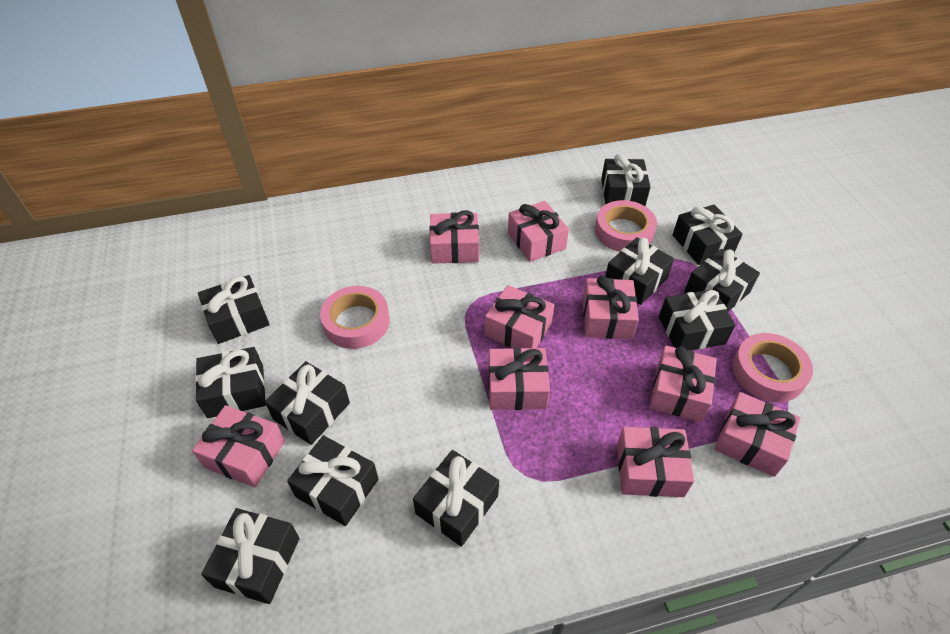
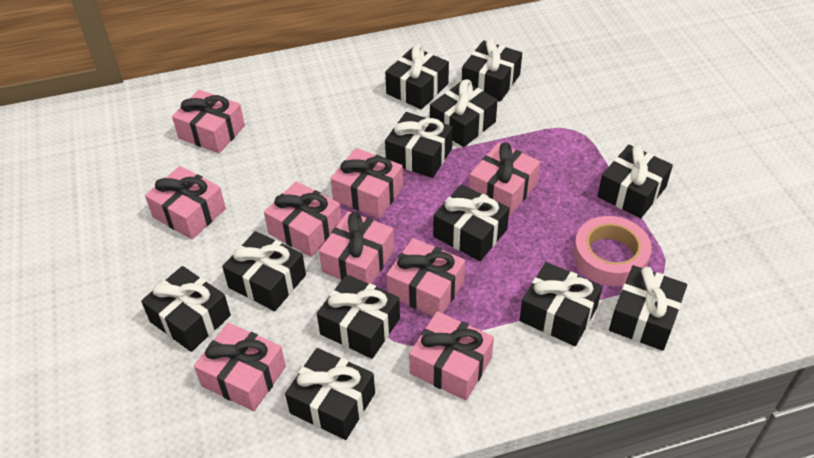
black gift: [195,347,266,418] [198,275,270,344] [201,508,300,604] [265,361,350,445] [287,435,378,526] [413,450,499,547] [601,154,650,206] [605,237,674,305] [659,289,735,351] [673,205,743,265] [684,249,760,312] = 11 -> [141,266,231,352] [222,231,306,311] [285,348,375,440] [317,274,400,359] [385,45,449,109] [385,112,453,178] [430,79,498,147] [433,185,509,261] [462,38,522,102] [519,262,602,346] [597,145,673,218] [609,265,687,351] = 12
pink tape: [320,286,390,349] [595,200,657,252] [732,333,813,402] = 3 -> [573,216,652,286] = 1

